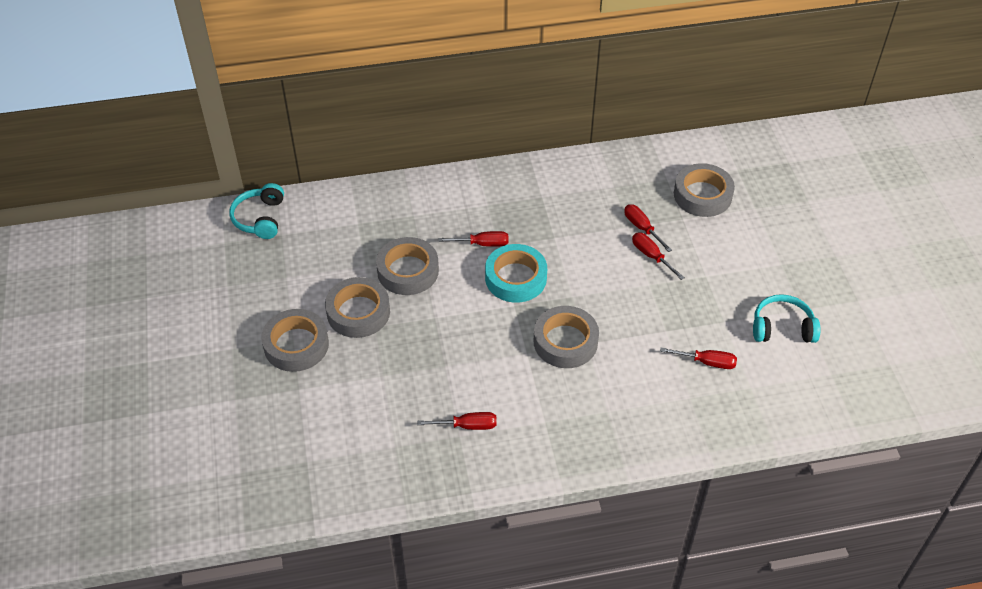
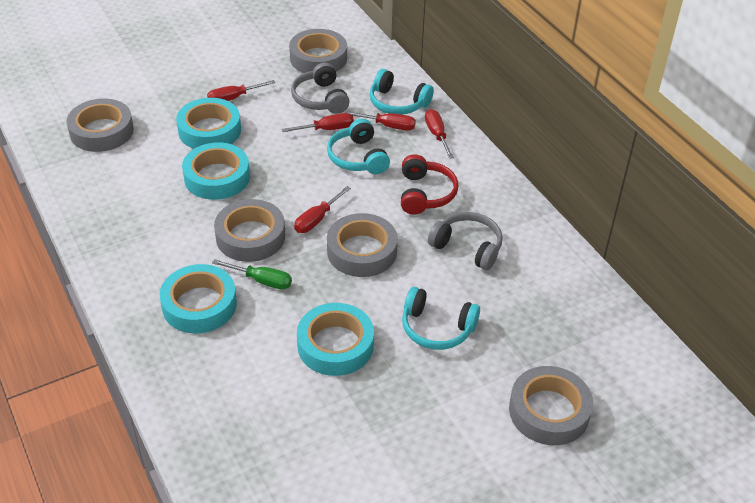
green screwdriver: none = 0 -> [212,259,292,289] = 1
grey headphones: none = 0 -> [291,62,350,114] [428,212,503,270] = 2
red headphones: none = 0 -> [401,154,458,215] = 1
turquoise headphones: [229,183,284,239] [753,294,821,343] = 2 -> [327,119,390,174] [369,69,434,114] [402,287,480,350] = 3
turquoise tape: [485,244,547,302] = 1 -> [160,264,237,333] [176,98,241,149] [182,142,250,200] [297,303,374,376] = 4

